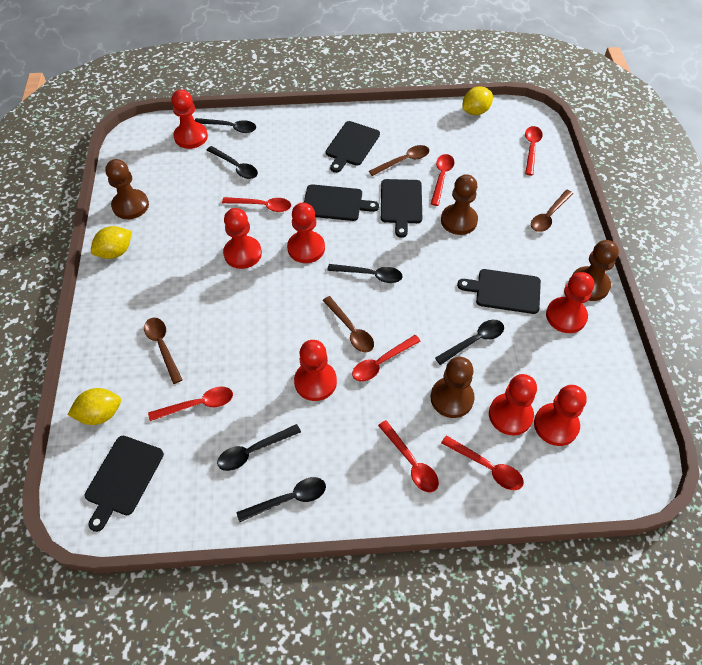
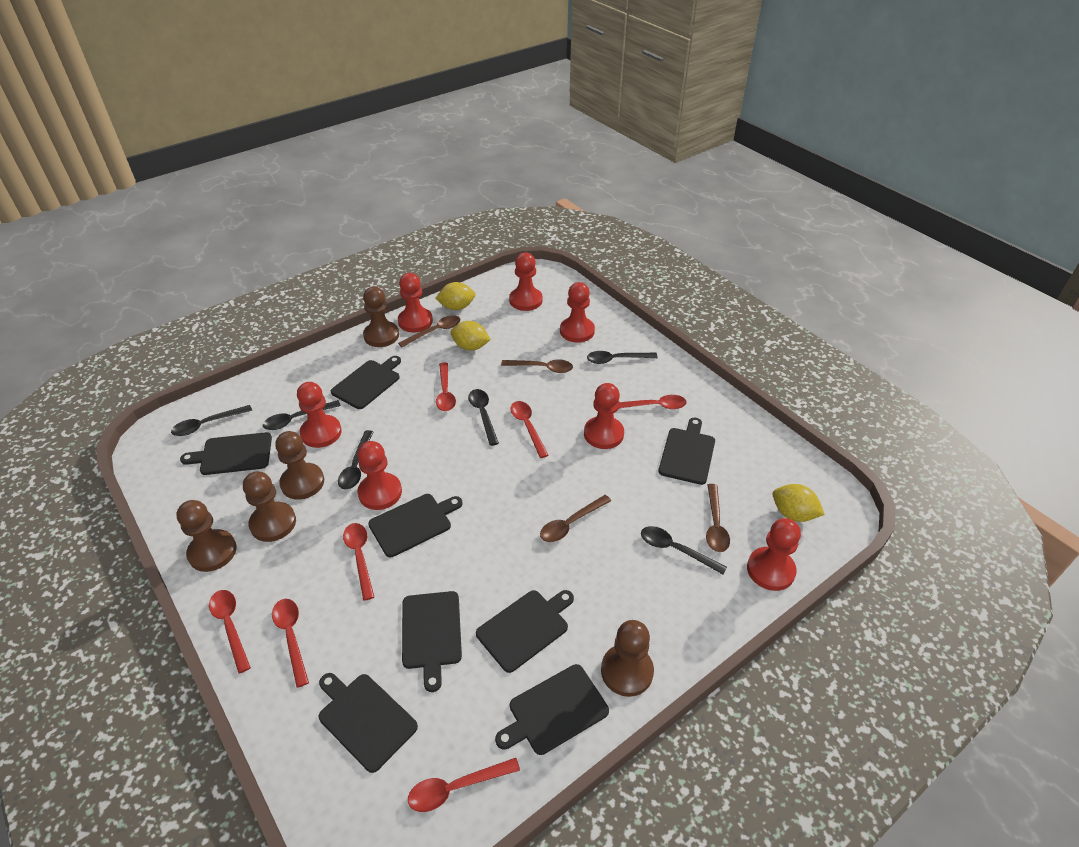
black cutting board: [85,436,164,532] [304,184,379,221] [326,121,380,173] [381,179,422,238] [457,269,541,314] = 5 -> [180,432,272,475] [319,673,418,773] [331,356,401,409] [368,494,463,557] [402,591,462,692] [476,590,574,673] [495,664,609,755] [658,418,715,485] = 8
brown pawn: [105,159,149,219] [431,357,475,418] [441,174,478,235] [573,240,619,301] = 4 -> [177,500,236,572] [243,471,296,542] [275,431,324,500] [363,287,399,347] [601,620,654,697] = 5

